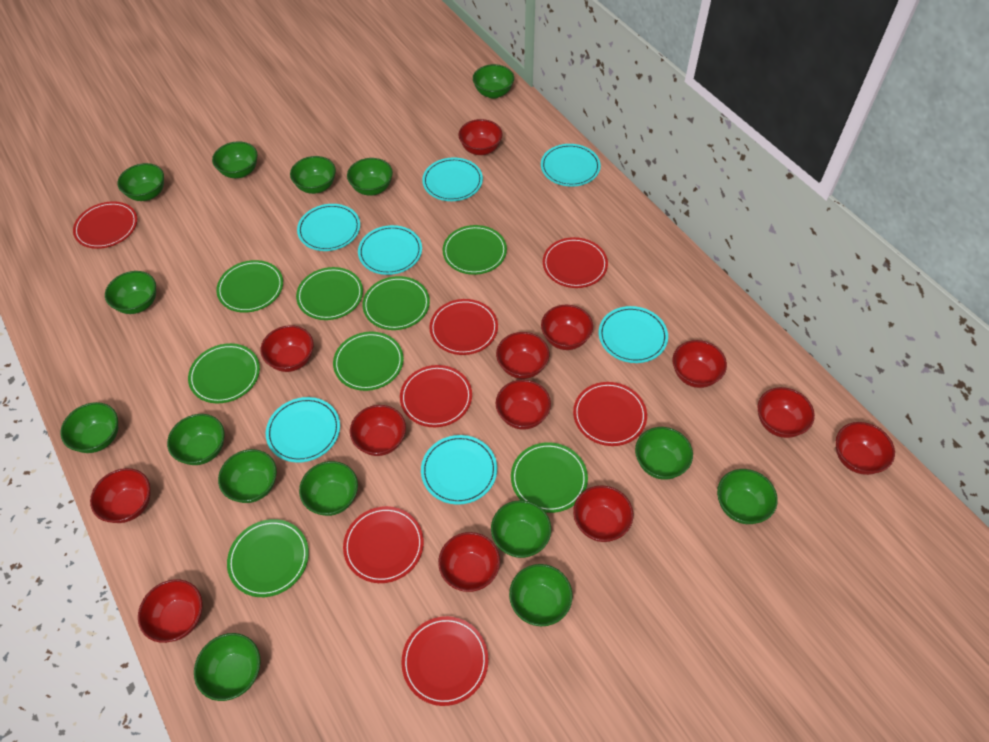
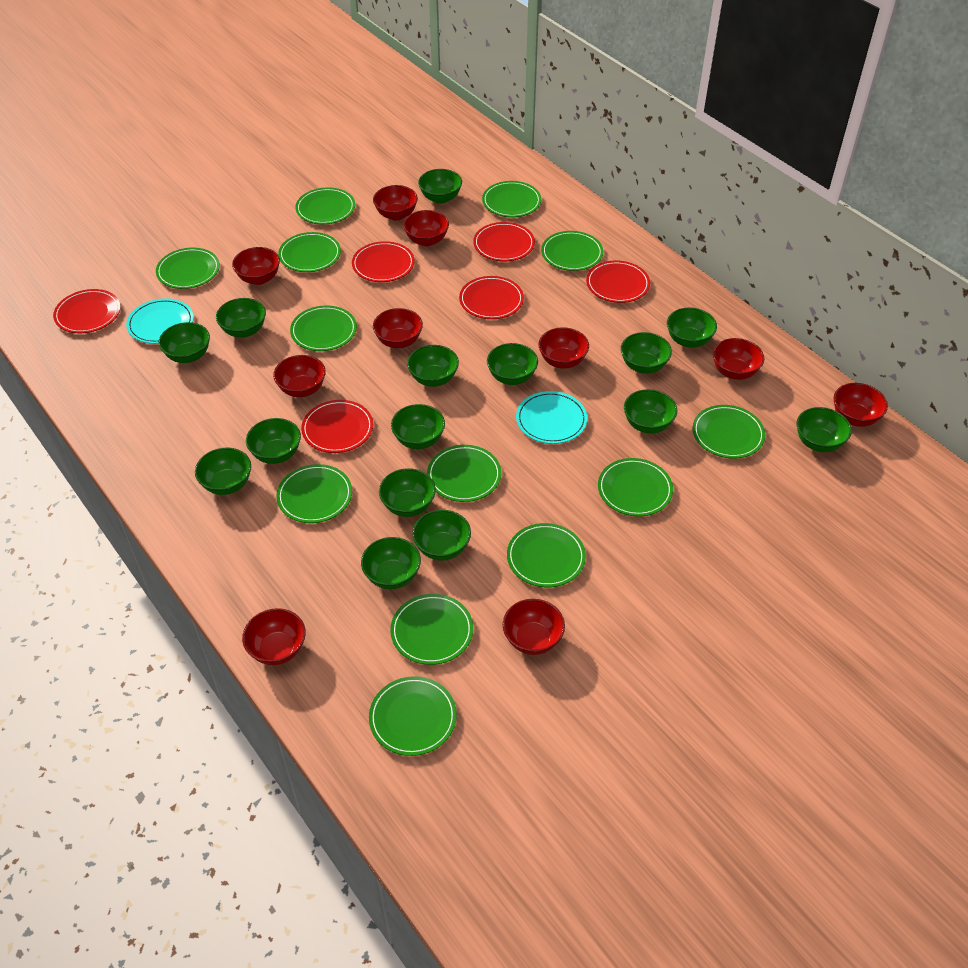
green plate: [188,343,260,403] [216,260,283,313] [227,519,309,597] [296,267,363,320] [333,332,404,391] [363,276,430,330] [443,225,507,275] [511,442,588,513] = 8 -> [156,248,220,289] [276,464,352,523] [278,232,341,272] [290,305,357,351] [295,187,355,224] [369,676,457,756] [390,594,473,665] [427,445,501,502] [482,181,541,217] [507,523,586,587] [541,231,603,271] [598,458,673,516] [693,405,765,459] = 13
red bowl: [90,468,151,523] [138,579,202,643] [261,325,314,372] [350,405,406,456] [438,532,500,592] [458,119,502,155] [496,332,549,379] [496,380,551,430] [541,305,593,350] [573,485,633,542] [673,340,727,388] [757,387,815,438] [836,422,895,475] = 13 -> [232,247,280,285] [242,608,306,665] [273,355,326,397] [373,185,418,221] [373,308,423,348] [403,210,449,246] [503,599,565,655] [538,327,589,369] [713,338,764,380] [834,383,888,427] = 10
red plate: [73,201,137,249] [343,506,424,583] [400,365,472,427] [402,616,488,706] [429,299,498,355] [543,237,608,288] [573,382,647,446] = 7 -> [53,289,120,333] [301,400,373,453] [352,241,415,282] [459,276,524,319] [473,222,535,261] [586,261,650,303] = 6
turquoise plate: [266,397,340,463] [297,204,360,251] [358,225,422,275] [421,435,497,505] [422,157,483,201] [541,144,601,187] [599,306,668,363] = 7 -> [126,298,194,344] [516,391,587,444] = 2

